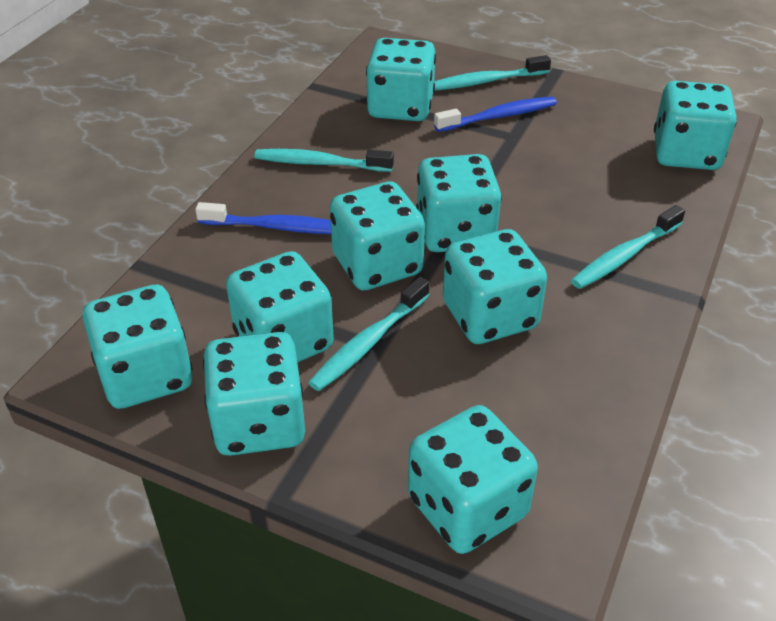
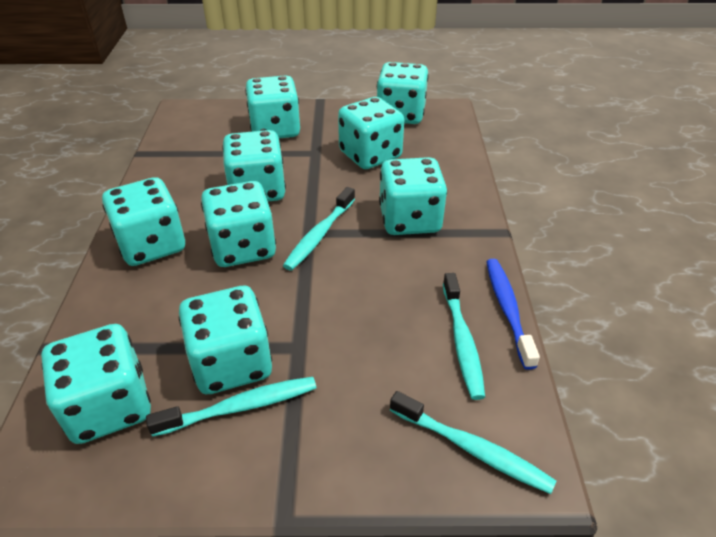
blue toothbrush: [195,202,331,234] [434,97,557,132] = 2 -> [486,259,540,370] = 1

